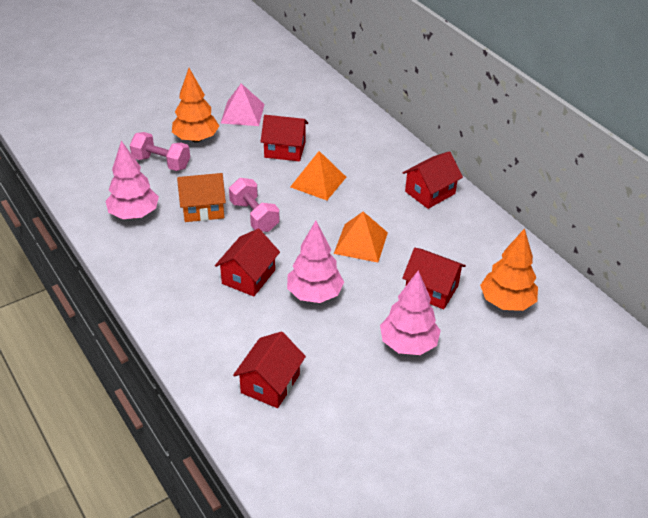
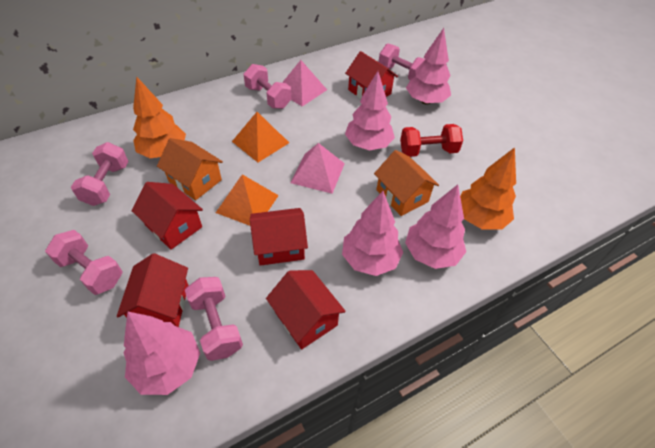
orange house: [177,173,226,222] = 1 -> [157,138,223,200] [374,150,439,216] = 2
pink dumbbell: [130,132,190,171] [229,178,279,232] = 2 -> [45,230,122,295] [71,142,129,206] [185,277,243,361] [243,64,291,109] [379,43,425,80] = 5
pink pyramid: [221,83,264,126] = 1 -> [282,60,327,107] [291,143,345,194] = 2
pink tree: [106,141,159,219] [287,221,344,303] [380,270,441,355] = 3 -> [123,311,200,395] [342,191,403,276] [345,71,395,150] [405,185,466,269] [406,28,451,105] = 5
red dumbbell: none = 0 -> [400,124,463,157] = 1

